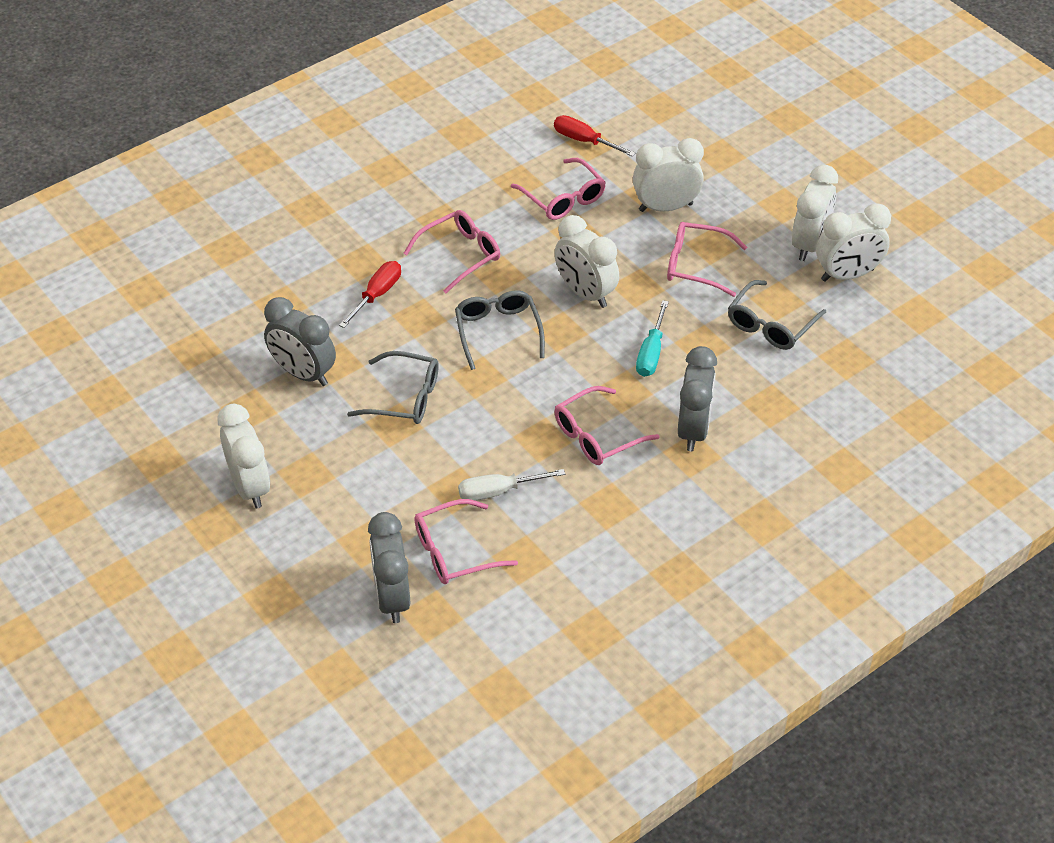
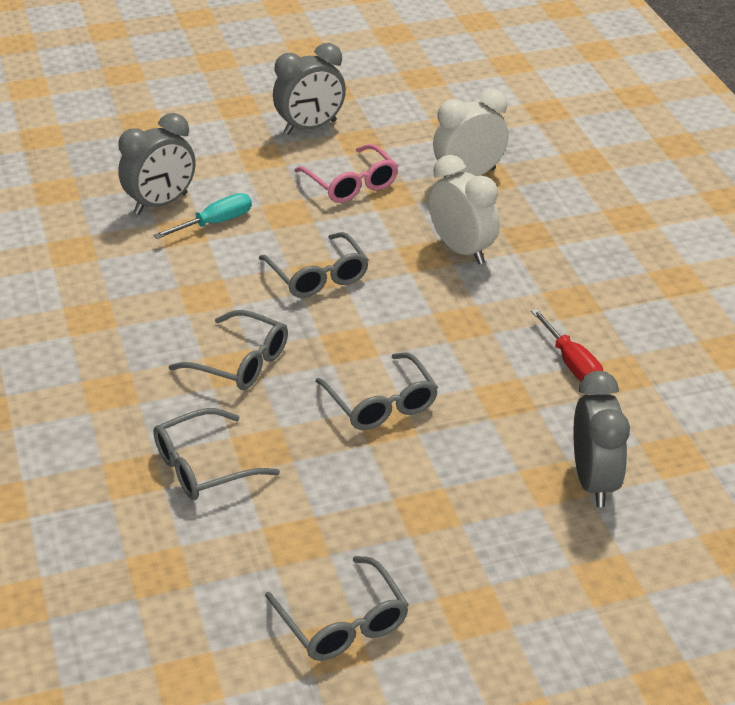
grey glasses: [347,351,439,424] [455,290,545,370] [728,280,826,350] = 3 -> [153,408,280,500] [168,310,288,390] [259,232,369,298] [265,556,409,661] [315,352,438,430] = 5
pink glasses: [403,210,500,293] [414,499,518,584] [511,158,606,220] [554,386,659,465] [667,222,747,297] = 5 -> [294,144,398,203] = 1
red screwdriver: [339,261,401,328] [554,115,636,157] = 2 -> [531,309,603,381] = 1
white clock: [217,404,270,508] [554,215,619,308] [633,138,704,212] [792,165,838,261] [816,203,891,282] = 5 -> [429,155,500,264] [433,89,509,177] = 2
white screwdriver: [458,469,565,501] = 1 -> none = 0

